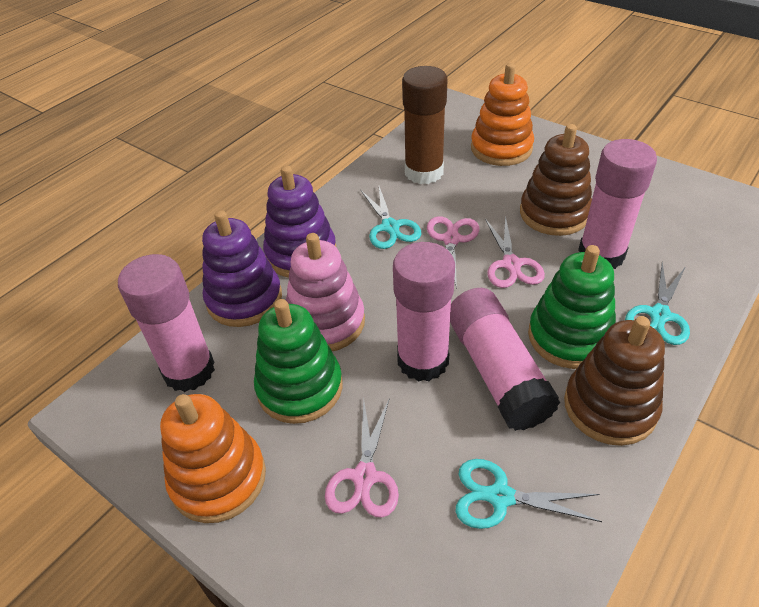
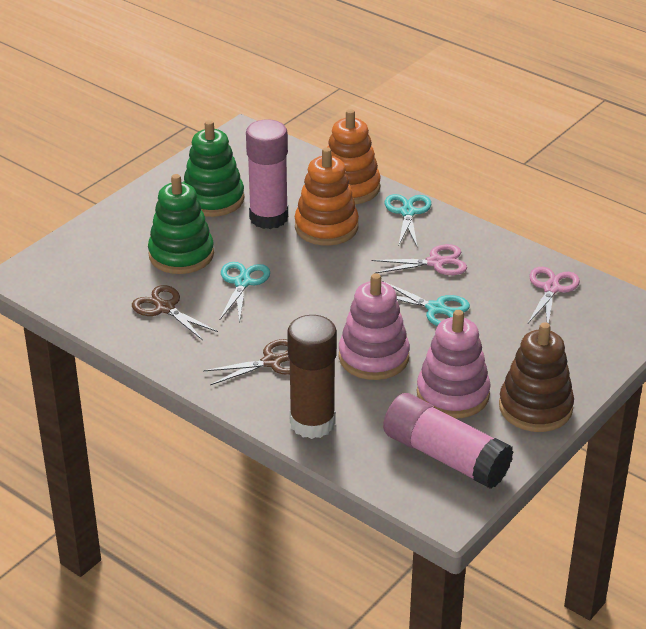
brown scissors: none = 0 -> [132,285,218,340] [203,339,290,385] = 2
brown stacking toy: [520,124,592,236] [564,316,665,446] = 2 -> [499,322,574,432] = 1
pink glue stick: [118,254,215,392] [393,242,455,382] [450,288,560,431] [578,139,657,269] = 4 -> [246,119,288,229] [383,393,513,489] = 2
pink scissors: [325,400,399,518] [427,216,479,289] [485,216,545,288] = 3 -> [371,244,467,275] [528,267,580,323] = 2
pink stacking toy: [286,233,365,351] = 1 -> [339,273,410,380] [417,310,491,418] = 2
purple stacking toy: [202,210,282,327] [263,165,336,278] = 2 -> none = 0

